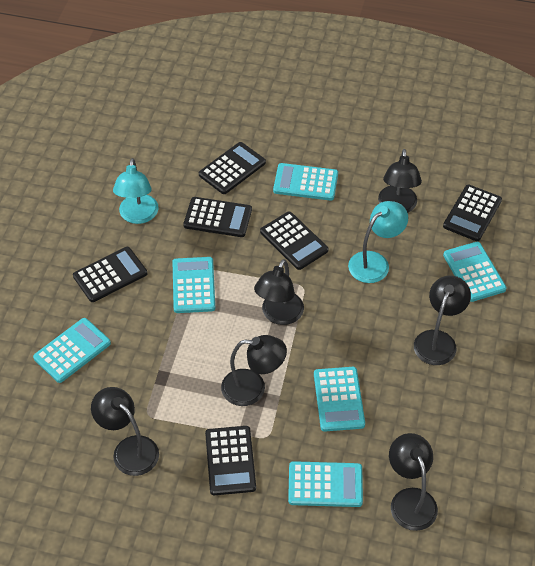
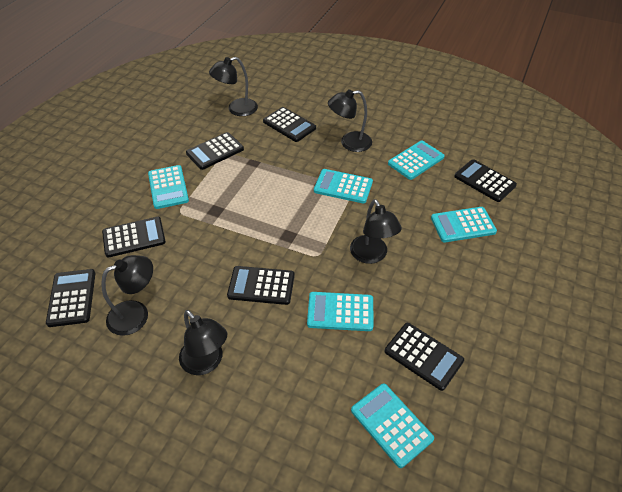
black calculator: [73,247,147,302] [184,197,252,237] [199,142,266,194] [205,426,256,495] [260,211,329,270] [443,185,502,241] = 6 -> [46,269,96,327] [102,217,166,258] [186,132,244,170] [227,266,295,305] [263,107,316,142] [385,323,464,391] [454,159,517,202] = 7
black lamp: [91,387,159,476] [221,335,287,406] [254,259,304,325] [378,149,422,213] [389,433,438,531] [414,276,471,365] = 6 -> [101,255,153,336] [179,310,227,375] [209,57,258,116] [328,89,372,152] [350,199,402,264] = 5
turquoise lamp: [113,158,159,224] [348,201,408,283] = 2 -> none = 0

